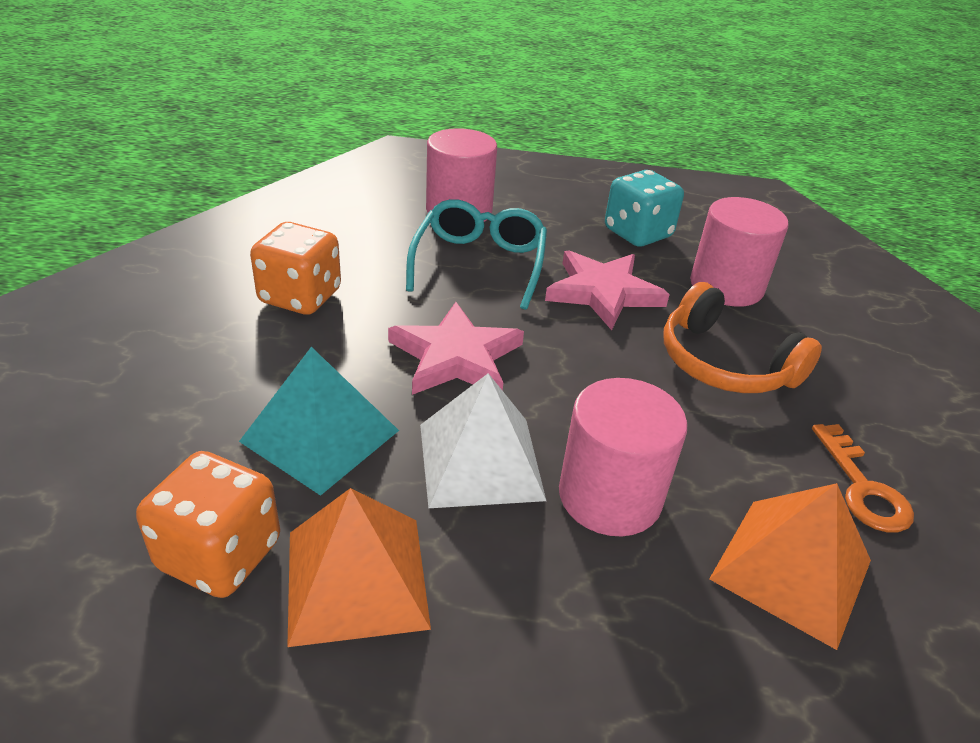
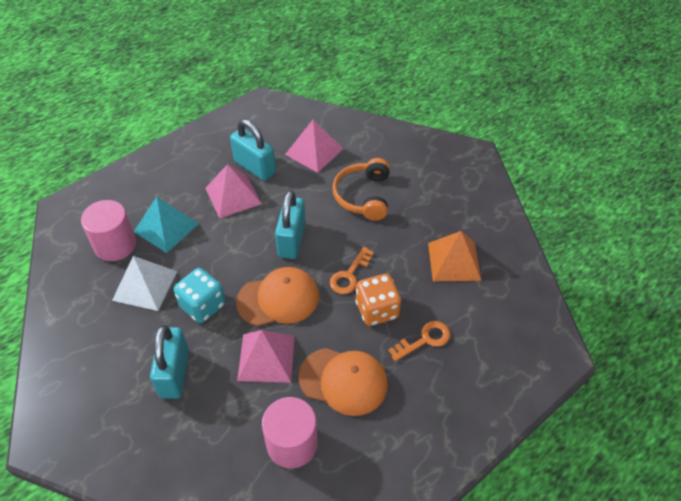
orange cap: none = 0 -> [236,267,319,326] [299,348,388,416] = 2
orange dice: [136,451,280,598] [250,222,341,315] = 2 -> [355,274,401,326] = 1
orange key: [812,424,914,533] = 1 -> [330,247,374,294] [388,321,450,361] = 2
orange pyramid: [287,488,431,647] [709,483,871,650] = 2 -> [428,231,481,281] = 1
pink cylinder: [426,128,497,222] [559,378,687,536] [690,197,788,307] = 3 -> [81,200,136,261] [262,397,318,469] = 2
pink pyramid: none = 0 -> [205,164,262,219] [237,330,295,383] [285,120,343,173] = 3
pink star: [388,302,524,395] [545,250,670,330] = 2 -> none = 0
turquoise glasses: [406,199,547,310] = 1 -> none = 0
turquoise padlock: none = 0 -> [150,325,189,398] [230,119,276,181] [275,190,306,259] = 3

